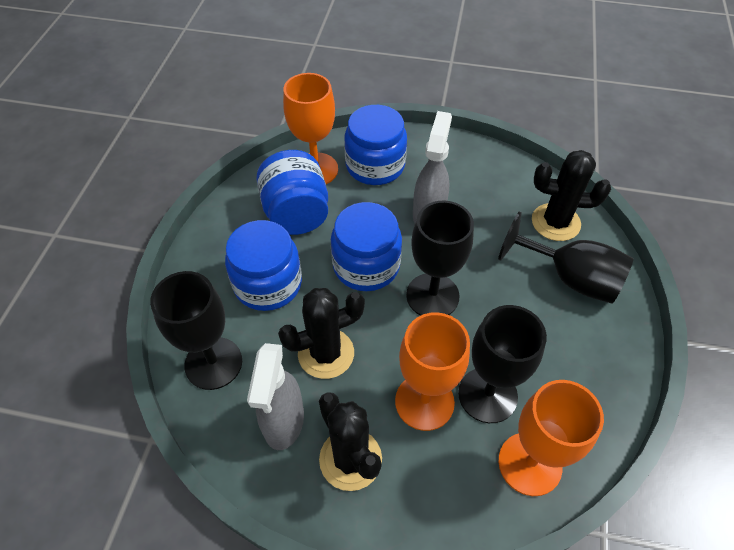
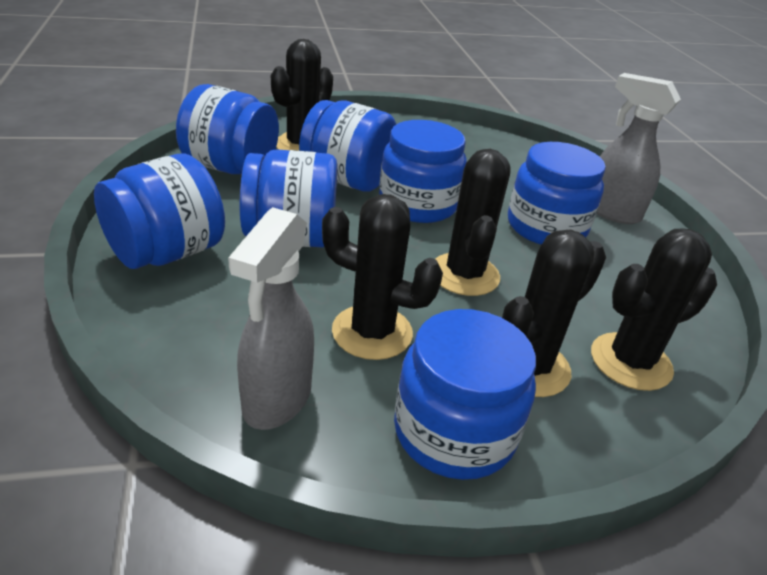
black cactus: [278,288,365,379] [319,392,382,491] [532,150,611,241] = 3 -> [271,39,333,151] [322,194,443,360] [435,149,511,296] [502,230,606,397] [591,229,717,391] = 5
black goblet: [150,271,242,390] [406,200,474,316] [458,305,547,423] [498,212,633,304] = 4 -> none = 0
blue jar: [225,220,302,311] [256,150,328,235] [331,202,402,291] [344,105,407,185] = 4 -> [94,153,225,269] [176,84,279,174] [240,149,337,247] [299,100,396,192] [379,120,467,223] [394,309,536,480] [508,142,606,245] = 7
orange goblet: [283,73,338,184] [395,312,470,431] [498,380,604,496] = 3 -> none = 0

